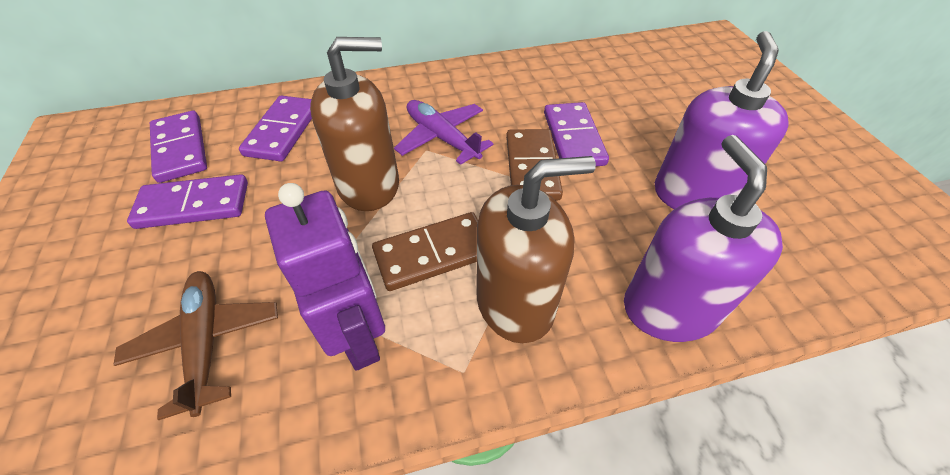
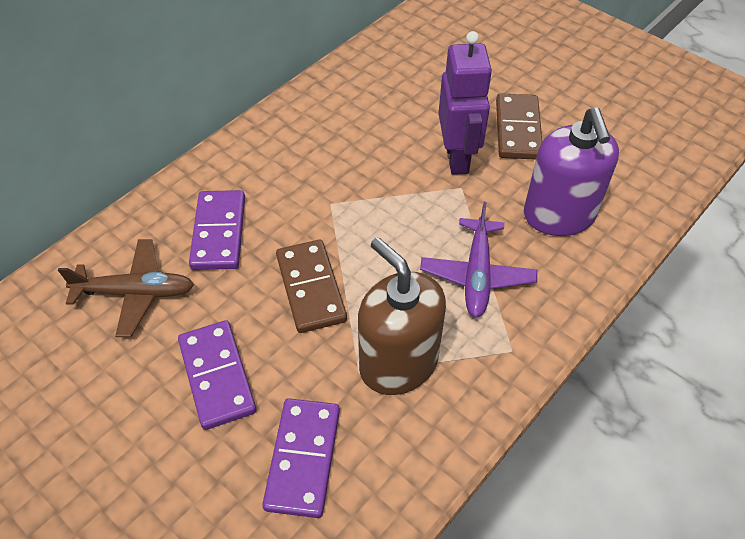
brown soap dispenser: [310,37,399,211] [477,156,596,343] = 2 -> [358,237,446,395] = 1
purple domino: [127,174,248,229] [150,111,207,183] [239,96,312,161] [544,102,609,166] = 4 -> [178,320,256,430] [189,190,245,270] [262,398,340,518] = 3
purple soap dispenser: [624,135,783,342] [655,31,789,209] = 2 -> [524,108,619,236] = 1

